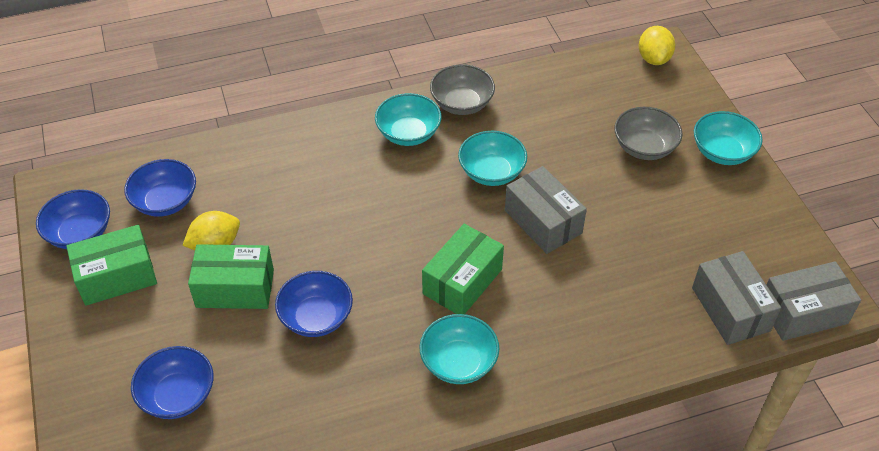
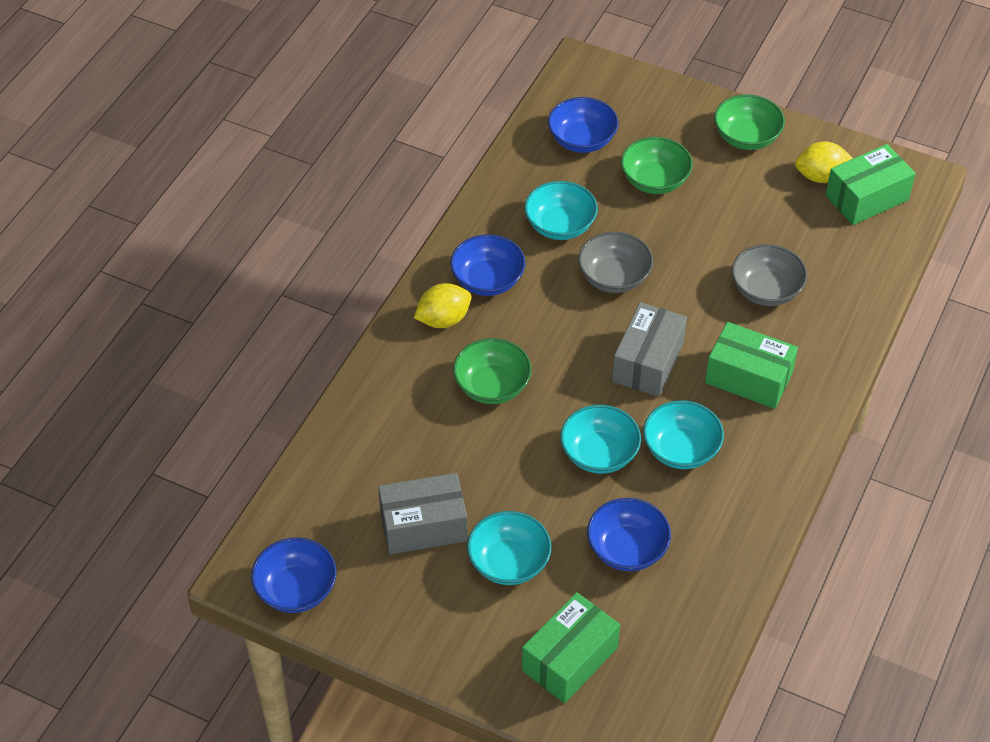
green bowl: none = 0 -> [453,338,532,404] [621,137,693,194] [714,94,785,150] = 3
grey box: [505,166,587,254] [692,251,781,345] [767,261,861,341] = 3 -> [378,473,468,554] [612,302,687,397] = 2

